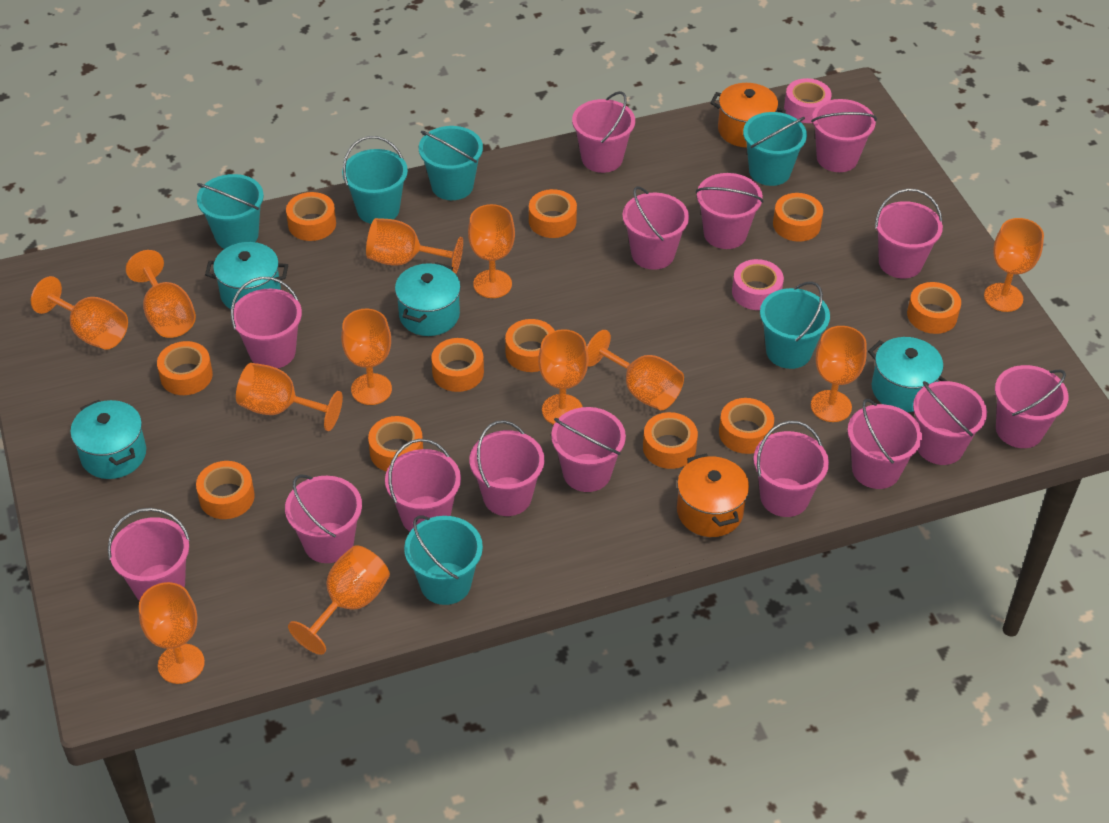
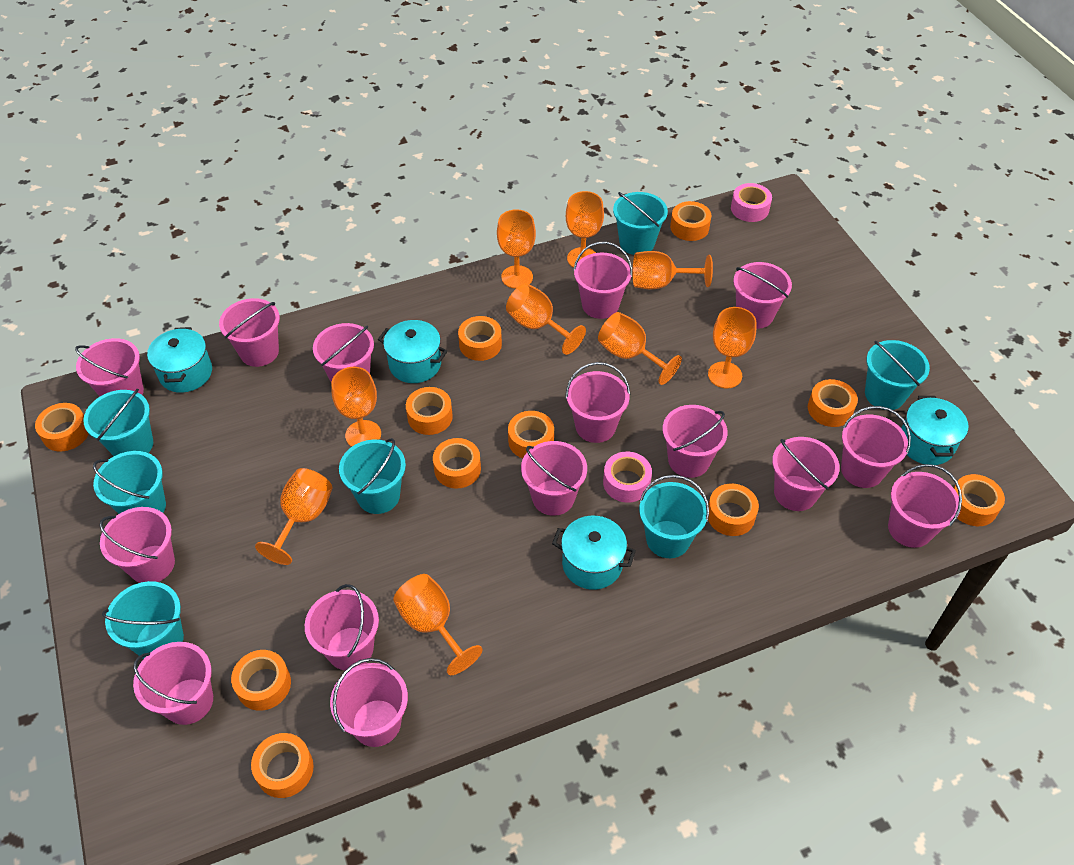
orange goblet: [31,276,128,350] [126,250,196,338] [139,582,205,684] [236,363,343,431] [288,545,390,655] [341,309,392,405] [366,218,463,274] [468,204,515,298] [538,329,589,425] [587,330,684,410] [811,326,867,422] [984,218,1044,312] = 12 -> [255,468,332,565] [331,367,381,447] [393,574,483,675] [497,209,536,289] [506,283,586,355] [566,191,604,268] [598,312,682,385] [633,251,713,289] [708,307,757,388] = 9
orange pot: [677,454,749,537] [710,83,786,147] = 2 -> none = 0
turquoise bucket: [197,174,264,249] [342,136,408,224] [404,516,483,605] [419,126,483,200] [743,112,807,186] [760,281,830,369] = 6 -> [83,389,153,456] [93,451,166,514] [102,581,184,659] [339,438,406,514] [613,192,668,255] [639,475,709,558] [865,340,930,410] = 7

